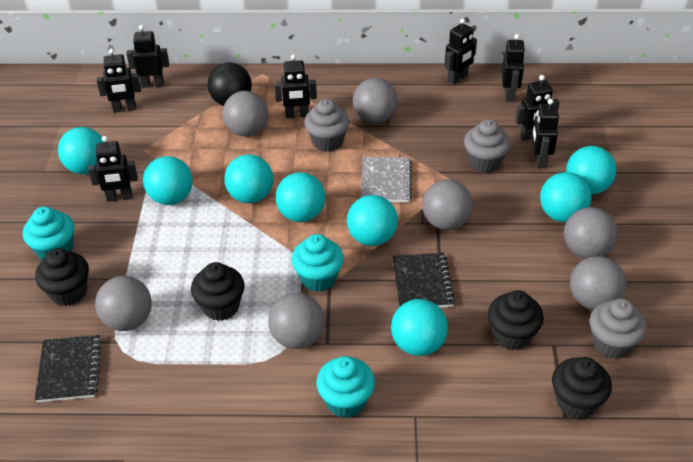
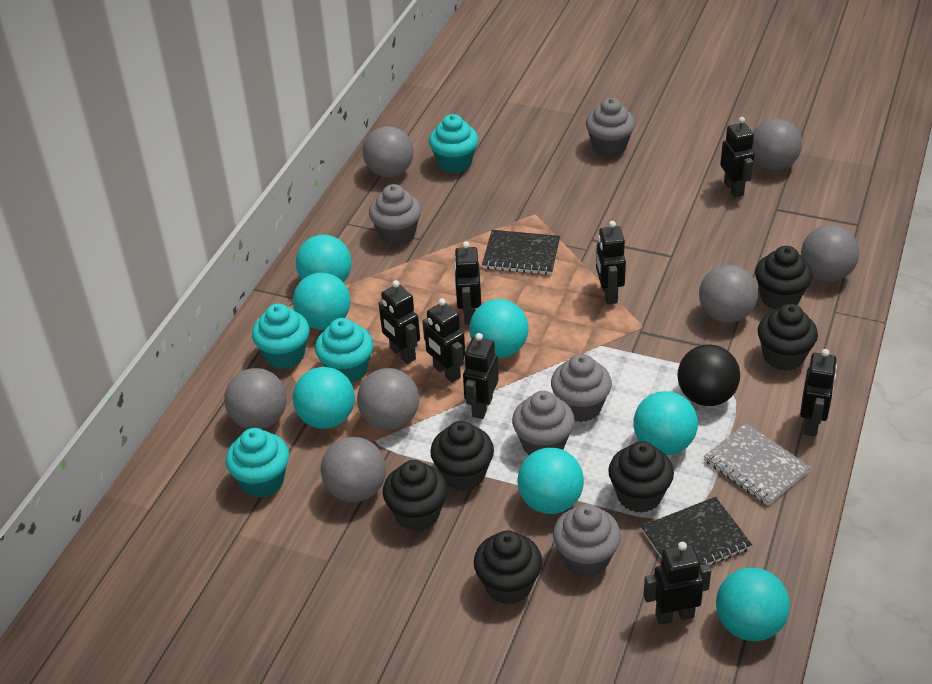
black cupcake: [35,248,89,306] [191,262,245,321] [488,290,544,350] [552,357,612,419] = 4 -> [383,460,448,531] [430,421,494,491] [474,530,542,604] [608,441,674,513] [755,246,813,309] [758,304,818,371] = 6
grey cupcake: [304,99,350,152] [464,119,511,173] [590,298,647,359] = 3 -> [369,184,421,246] [512,391,575,455] [551,354,612,422] [553,504,621,577] [586,98,635,157] = 5
turquoise ball: [58,127,103,174] [143,156,193,205] [224,154,273,203] [275,172,325,222] [347,195,398,246] [391,299,448,356] [540,172,592,222] [566,146,616,195] = 8 -> [293,272,350,330] [293,367,355,429] [296,235,352,282] [469,299,529,358] [517,447,584,514] [633,391,698,455] [716,568,790,641] = 7
turquoise cupcake: [23,207,74,260] [292,234,344,292] [316,356,375,418] = 3 -> [226,428,289,498] [252,304,310,369] [315,318,374,384] [429,114,478,173] = 4

